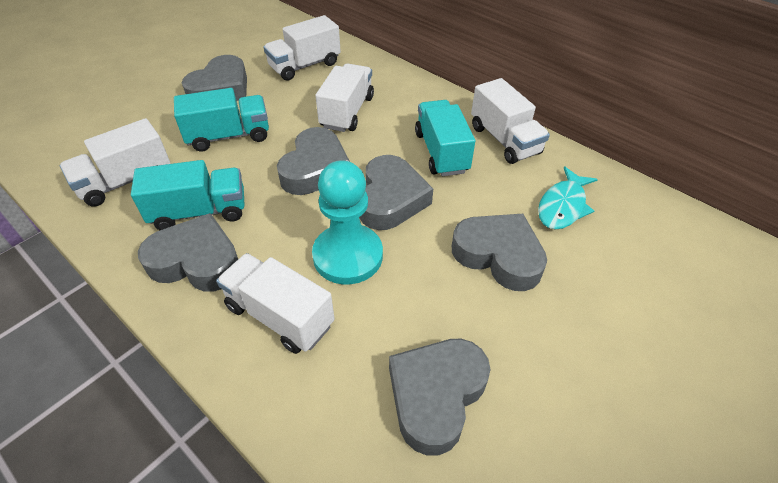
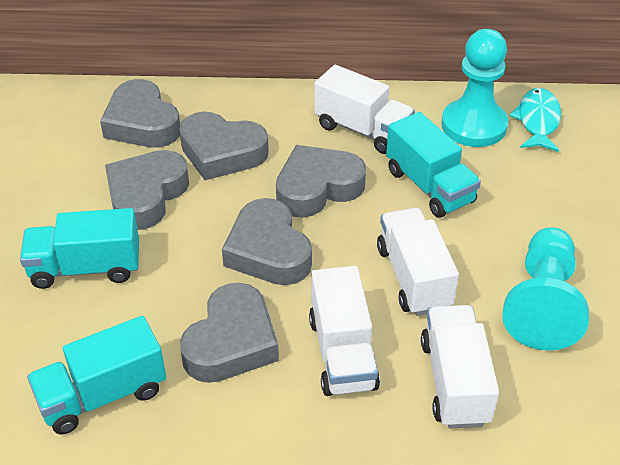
turquoise pawn: [312,160,383,284] = 1 -> [441,29,508,147] [502,227,589,351] = 2
white truck: [60,118,171,207] [216,253,335,354] [263,15,341,81] [315,64,374,132] [471,78,550,164] = 5 -> [309,266,380,396] [314,65,415,154] [377,208,459,316] [421,305,499,428] = 4

